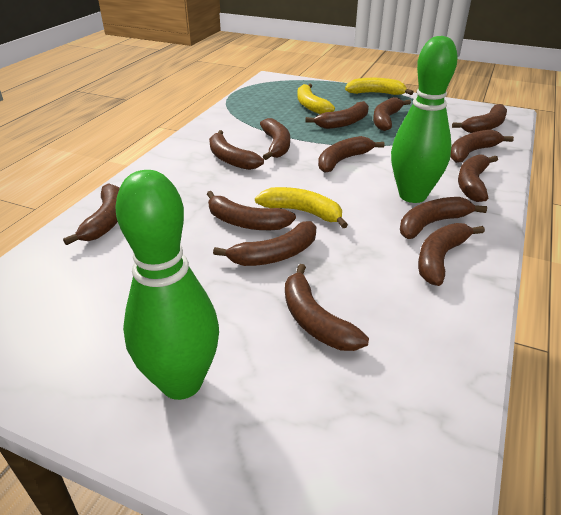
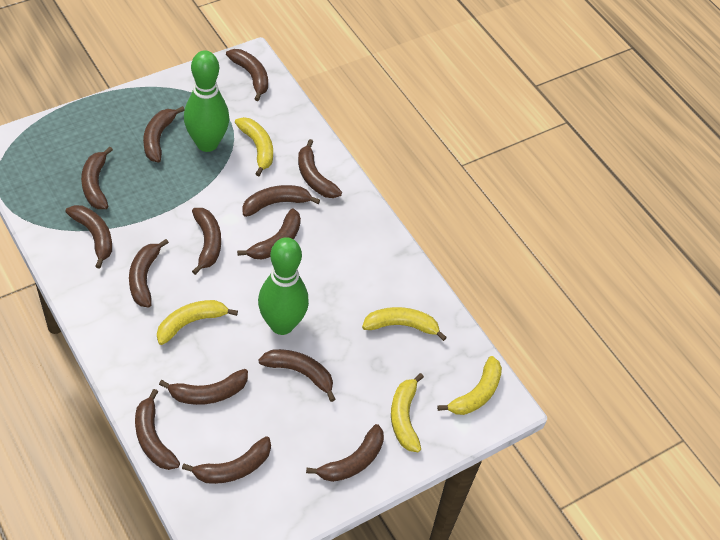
yellow banana: [255,187,348,228] [297,84,335,114] [345,78,414,95] = 3 -> [157,300,238,345] [235,117,273,176] [362,307,447,341] [391,373,424,452] [437,356,502,415] = 5

